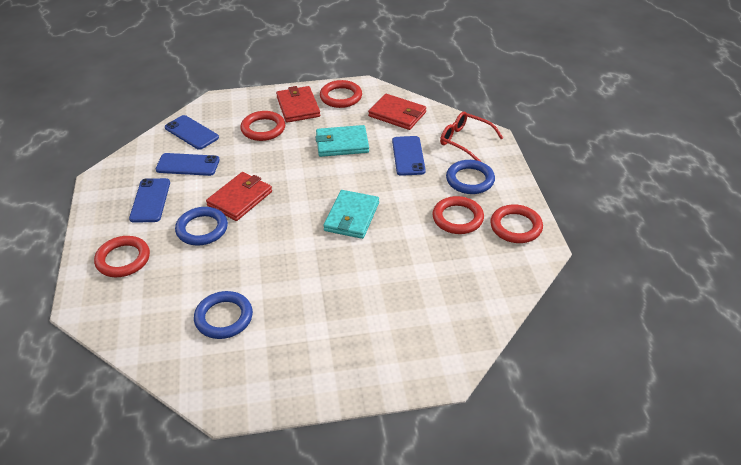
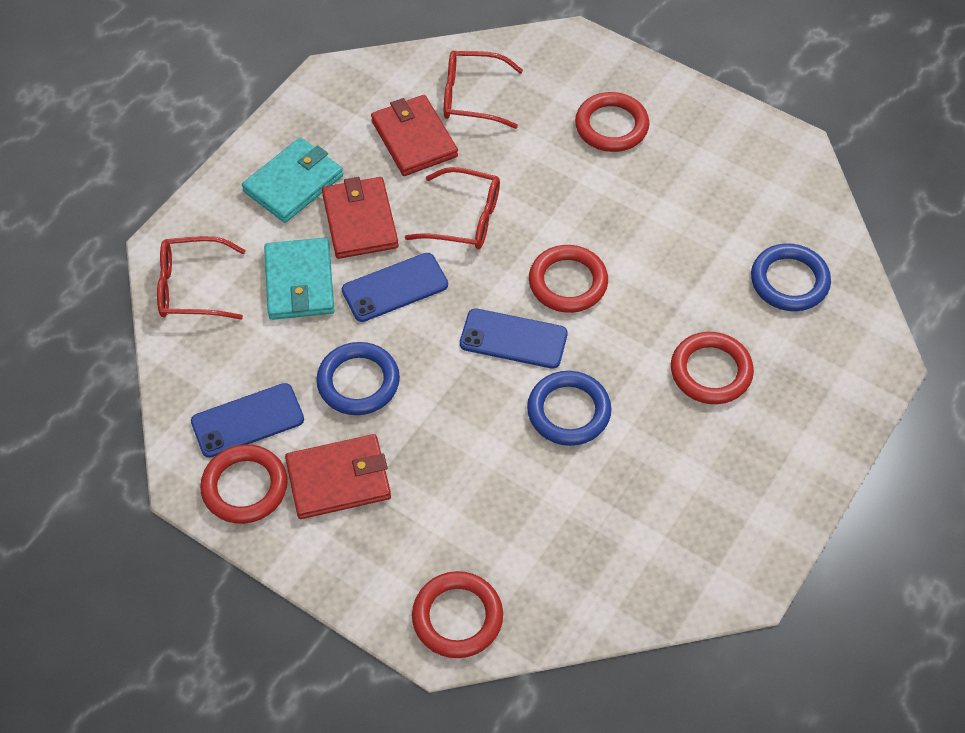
blue phone: [129,178,170,223] [156,153,220,176] [165,115,219,150] [392,136,426,176] = 4 -> [191,383,304,458] [342,253,448,322] [460,308,568,369] = 3
red glasses: [440,111,503,162] = 1 -> [157,236,246,319] [405,167,500,249] [444,51,523,129] = 3

